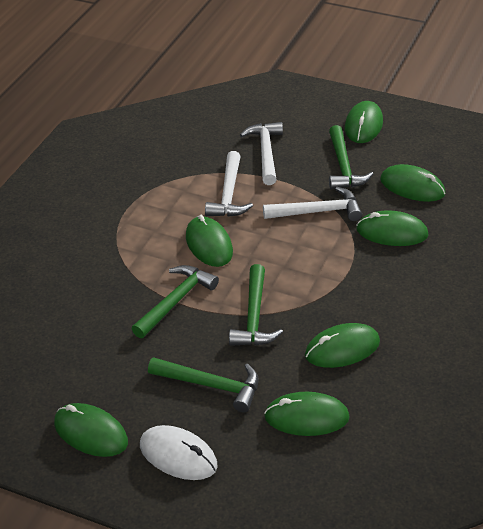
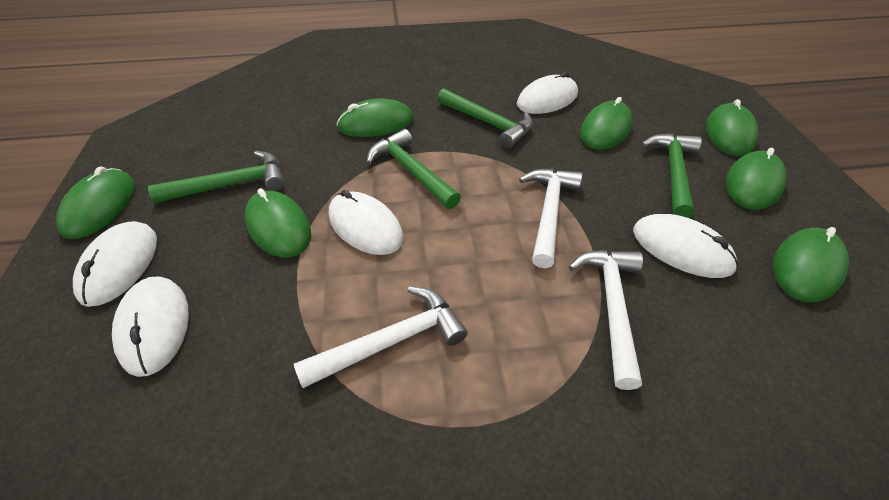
white mouse: [140,425,218,480] = 1 -> [73,221,157,307] [112,277,189,377] [329,190,404,255] [517,72,578,114] [633,214,738,278] = 5

